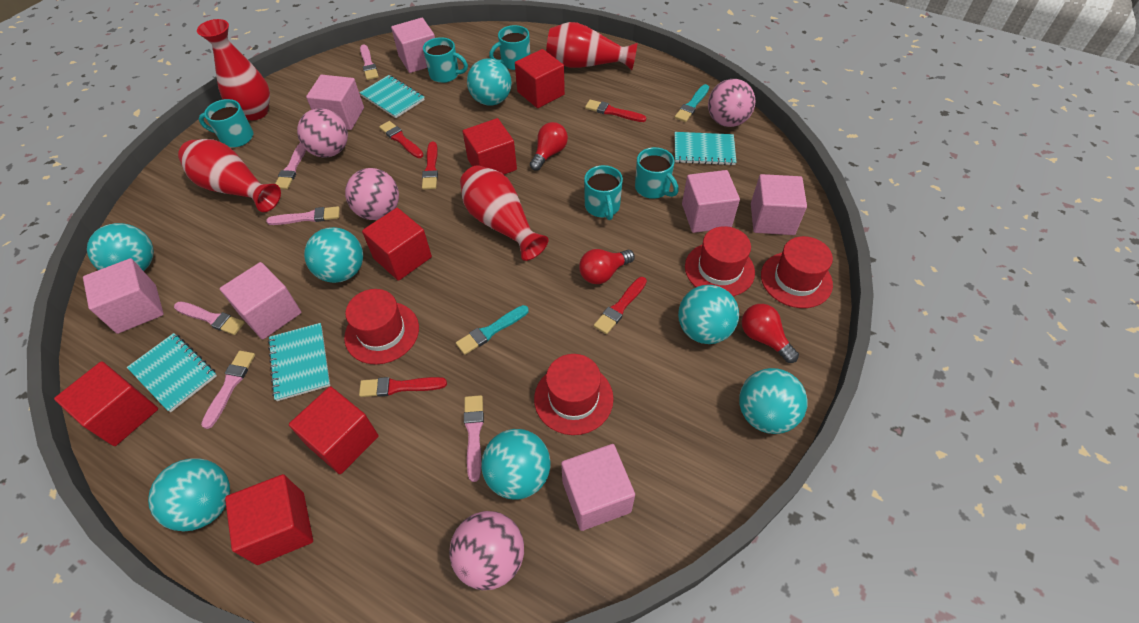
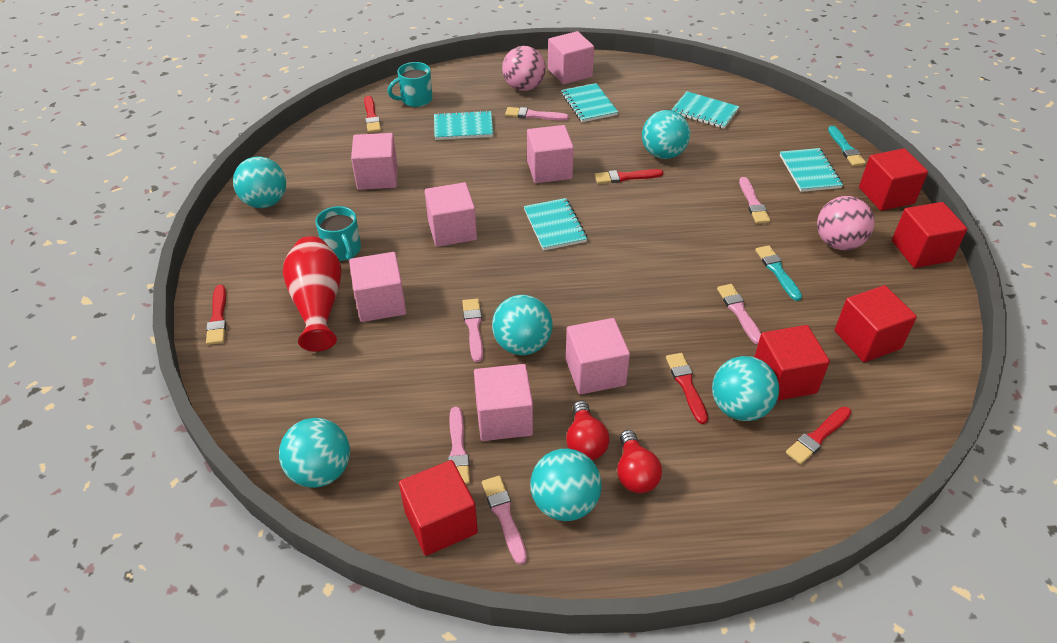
pink ball: [297,108,348,158] [345,168,399,220] [449,511,524,590] [708,79,756,127] = 4 -> [502,46,546,91] [817,196,875,250] = 2
red cube: [54,361,158,446] [225,474,313,565] [289,386,379,474] [362,208,432,281] [463,118,517,175] [515,49,565,108] = 6 -> [399,460,478,556] [754,325,830,401] [834,285,917,362] [859,148,928,211] [892,202,967,268] = 5
red hat: [344,289,419,365] [534,354,614,435] [685,226,755,296] [761,236,833,308] = 4 -> none = 0
red light bulb: [530,122,568,171] [579,249,635,284] [742,304,799,363] = 3 -> [566,400,609,460] [617,430,662,493] = 2
red vase: [178,139,281,212] [197,19,270,120] [460,165,549,261] [546,22,637,70] = 4 -> [283,236,342,351] = 1
turquoise ball: [87,223,154,271] [148,458,230,531] [304,227,363,283] [467,58,512,106] [481,429,551,500] [678,285,739,344] [739,368,808,434] = 7 -> [233,156,286,208] [279,418,350,488] [492,295,553,355] [530,449,602,521] [642,110,690,159] [712,356,779,421] = 6
turquoise mug: [199,99,253,147] [423,37,468,83] [489,25,530,70] [584,165,623,220] [635,147,679,199] = 5 -> [315,206,361,261] [388,62,433,107] = 2
turquoise notebook: [127,333,217,412] [268,323,330,401] [360,75,425,118] [675,132,736,165] = 4 -> [434,110,494,140] [524,198,587,251] [561,83,618,122] [672,91,739,129] [780,148,843,192] = 5

